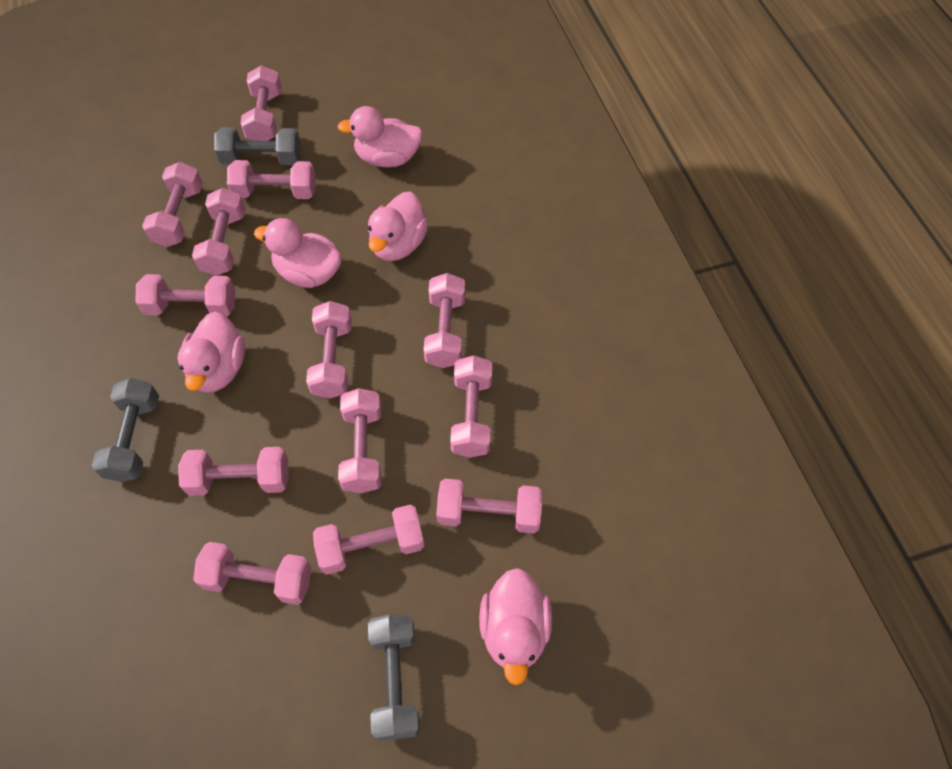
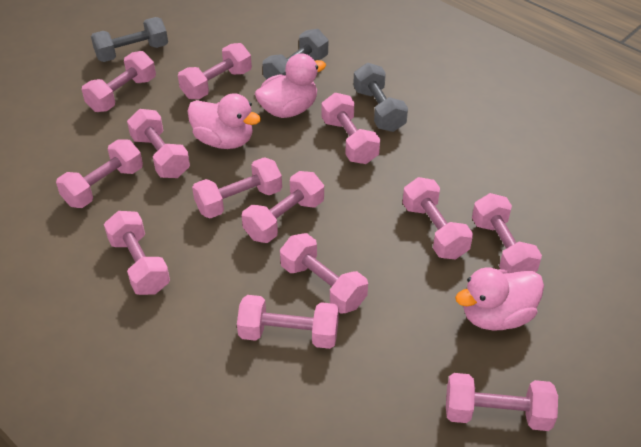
pink duck: [177,312,245,393] [254,218,342,288] [337,106,423,167] [368,191,428,261] [479,568,552,685] = 5 -> [187,93,261,149] [255,53,326,118] [455,267,544,331] = 3

